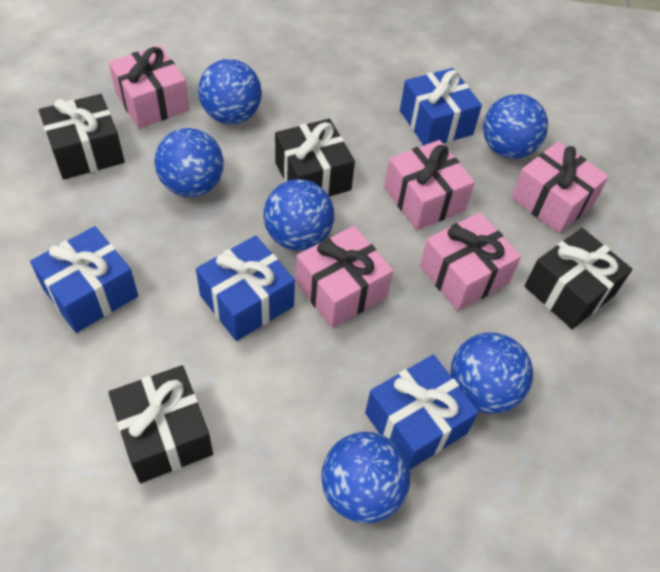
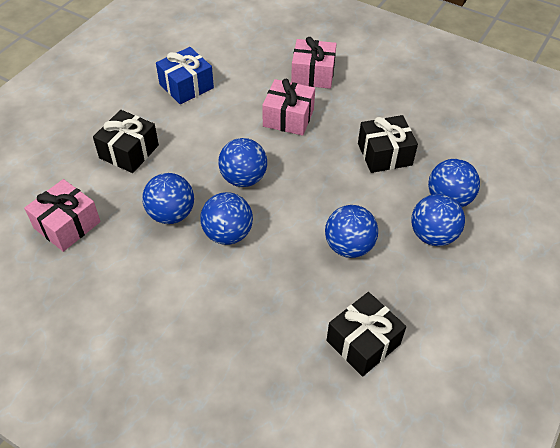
black gift: [39,94,125,180] [108,365,213,483] [275,118,355,196] [525,228,632,329] = 4 -> [93,110,159,173] [326,292,406,377] [358,115,418,173] = 3
blue gift: [30,226,138,333] [196,236,295,341] [365,355,479,469] [400,68,482,145] = 4 -> [156,47,214,104] = 1
pink gift: [108,45,190,128] [296,226,393,328] [384,140,475,230] [420,212,521,311] [511,141,609,234] = 5 -> [24,179,101,252] [262,79,315,136] [291,37,337,89] = 3

